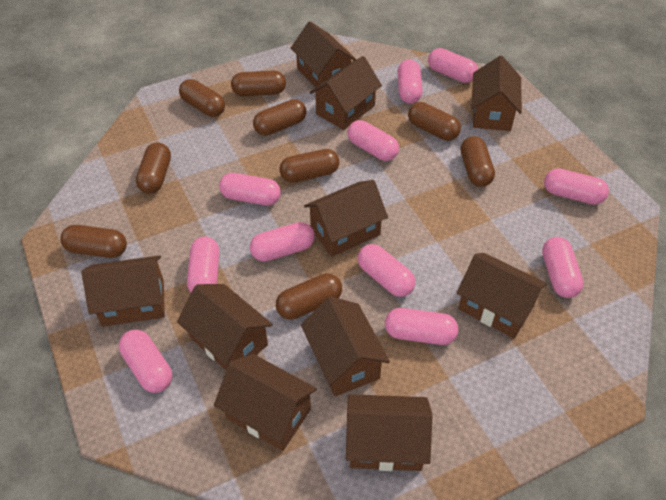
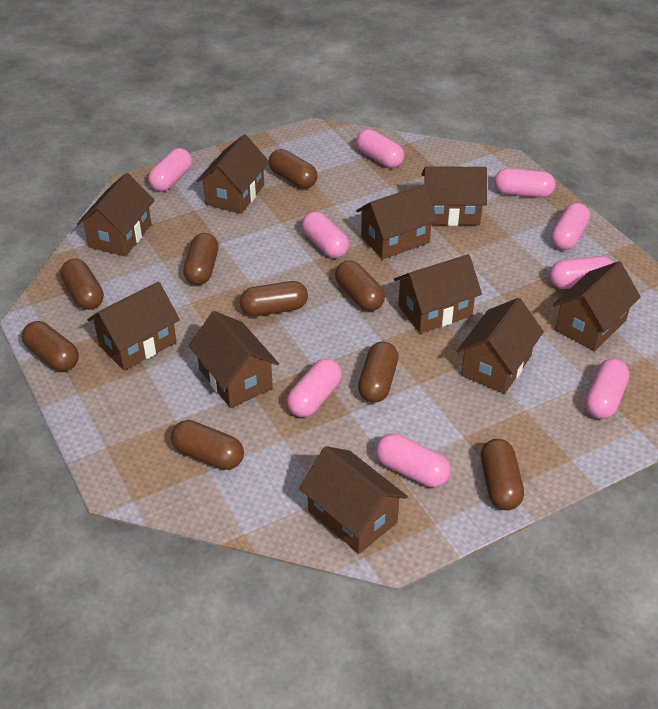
pink capsule: [119,330,172,393] [187,236,219,293] [219,173,281,206] [250,222,315,262] [347,120,399,161] [358,244,415,297] [385,308,458,345] [397,59,423,104] [428,48,478,83] [542,237,584,298] [544,168,609,205] = 11 -> [148,148,192,191] [287,358,342,417] [302,212,349,258] [356,129,404,168] [376,433,451,487] [494,168,555,198] [549,256,613,289] [551,203,590,250] [585,359,630,419] = 9

